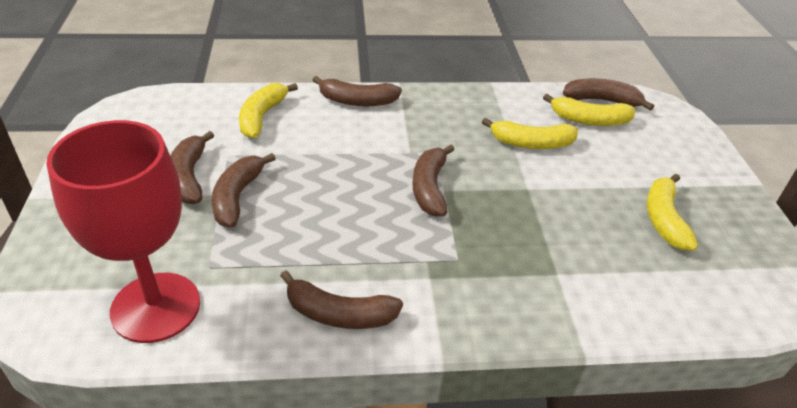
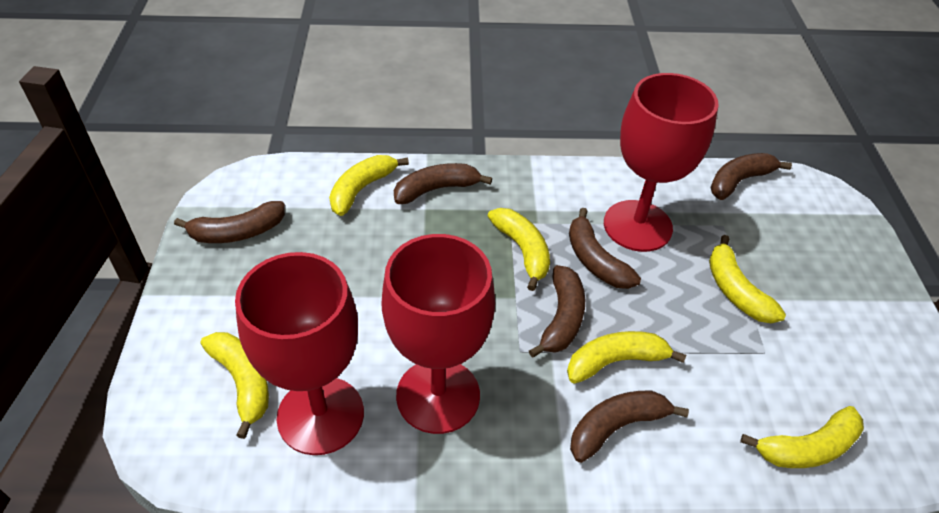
red goblet: [46,120,200,343] = 1 -> [235,252,364,455] [381,234,495,434] [604,73,719,252] = 3
yellow banana: [239,83,298,139] [482,118,578,149] [543,94,635,126] [647,174,698,251] = 4 -> [201,332,269,439] [329,155,409,216] [488,208,550,291] [567,331,686,384] [709,235,786,323] [740,406,864,468] = 6

